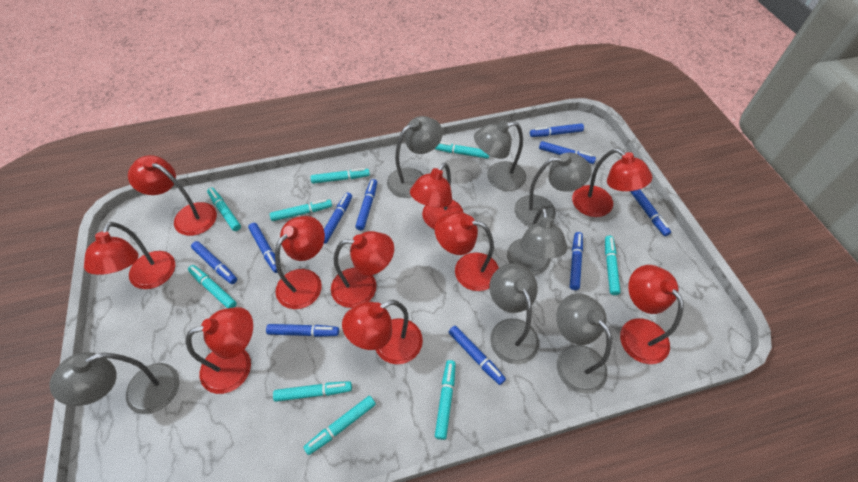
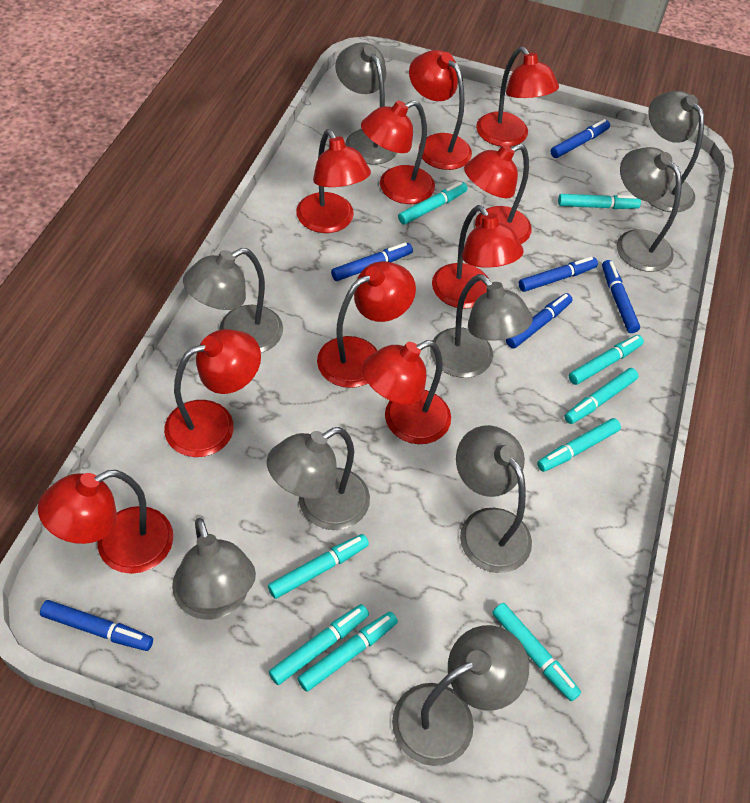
blue marker: [191,241,237,284] [248,223,278,273] [266,324,339,337] [324,192,352,244] [355,179,377,230] [449,326,506,385] [530,123,584,137] [539,141,596,164] [570,232,583,290] [630,189,671,236] = 10 -> [40,600,153,651] [331,243,413,281] [506,293,572,349] [519,257,598,292] [550,119,610,158] [602,260,640,333] = 6
grey lamp: [49,352,180,414] [387,116,443,198] [474,121,526,191] [489,263,539,364] [507,207,568,275] [514,153,592,227] [556,293,612,394] = 7 -> [172,518,256,620] [183,248,283,353] [267,427,370,530] [335,42,397,165] [392,625,529,766] [430,274,533,378] [456,425,532,573] [617,147,682,272] [647,91,704,212] = 9

